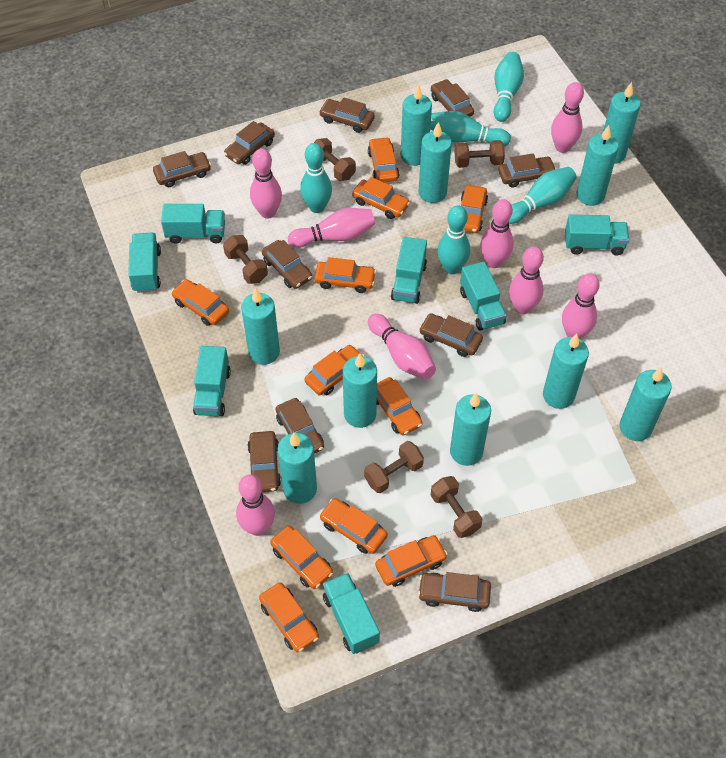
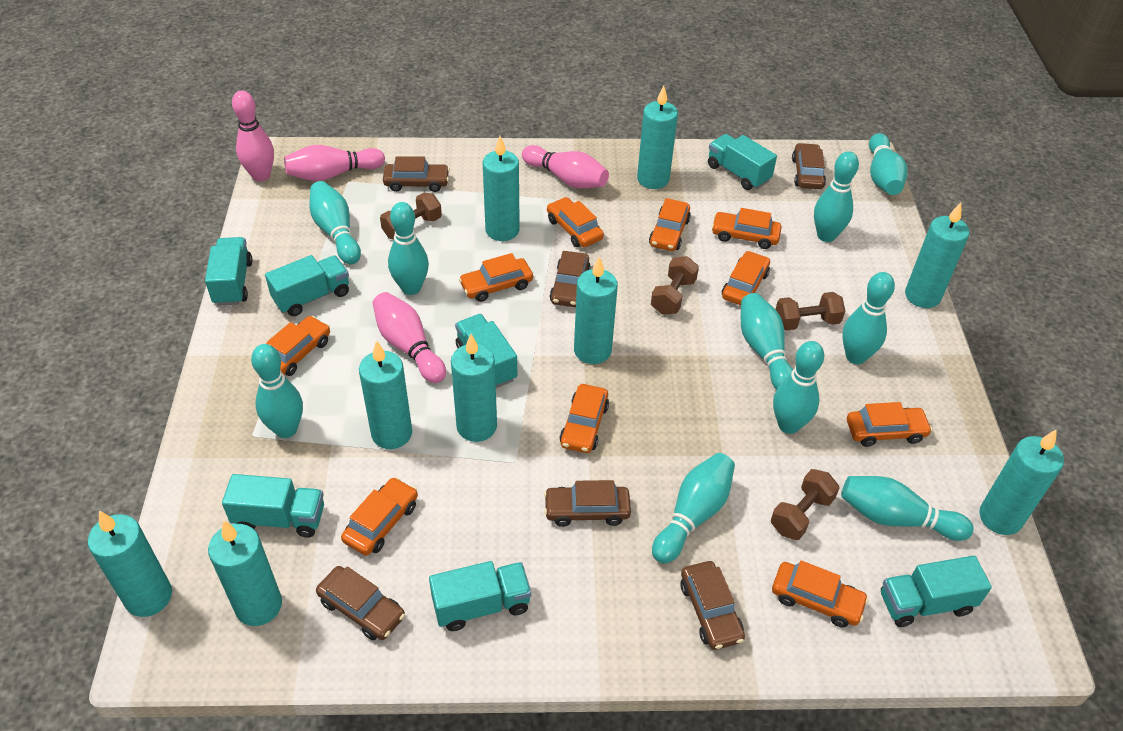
brown car: [153,151,211,187] [224,121,275,165] [247,431,281,492] [262,240,312,289] [275,398,324,454] [319,97,375,133] [418,572,491,612] [419,313,483,357] [431,79,474,117] [498,153,557,188] = 10 -> [316,566,405,640] [383,156,450,192] [544,480,631,527] [550,251,591,307] [681,561,745,650] [792,143,826,189] = 6
brown dumbbell: [223,235,268,284] [314,138,356,181] [364,441,424,493] [431,476,482,538] [454,140,505,168] = 5 -> [380,193,442,239] [651,256,699,315] [771,469,839,540] [775,292,845,331] = 4
orange car: [171,279,229,326] [259,582,319,652] [270,526,333,589] [304,345,365,395] [314,257,376,293] [319,498,388,554] [352,177,410,219] [368,137,399,183] [375,535,448,587] [377,377,423,435] [461,185,488,233] = 11 -> [266,316,330,376] [341,477,418,556] [459,253,533,302] [547,197,604,247] [560,384,609,453] [649,198,691,251] [712,208,782,249] [722,251,770,305] [772,560,869,628] [847,402,932,447] = 10
pink bowling pin: [236,475,275,536] [250,149,282,219] [288,208,375,248] [368,314,436,380] [480,199,514,268] [509,246,544,314] [551,82,584,153] [562,274,600,339] = 8 -> [232,91,274,182] [284,145,385,181] [373,292,446,383] [522,145,609,189] = 4
turquoise bowling pin: [300,143,332,213] [430,111,511,146] [437,206,470,274] [494,52,524,122] [509,167,577,224] = 5 -> [251,344,303,438] [309,181,361,264] [388,202,429,295] [652,453,735,564] [741,293,793,390] [773,341,824,434] [814,151,859,242] [841,476,974,541] [842,272,895,364] [869,133,908,195] = 10
turquoise candle: [241,288,280,365] [278,433,317,504] [343,353,377,428] [401,84,432,166] [419,122,452,203] [450,393,491,466] [543,334,589,409] [576,125,619,206] [603,82,641,164] [619,367,672,441] = 10 -> [88,511,172,617] [208,520,282,626] [359,340,412,449] [451,334,497,442] [483,136,520,241] [574,257,618,364] [637,85,678,189] [905,202,970,308] [979,429,1064,535] = 9

